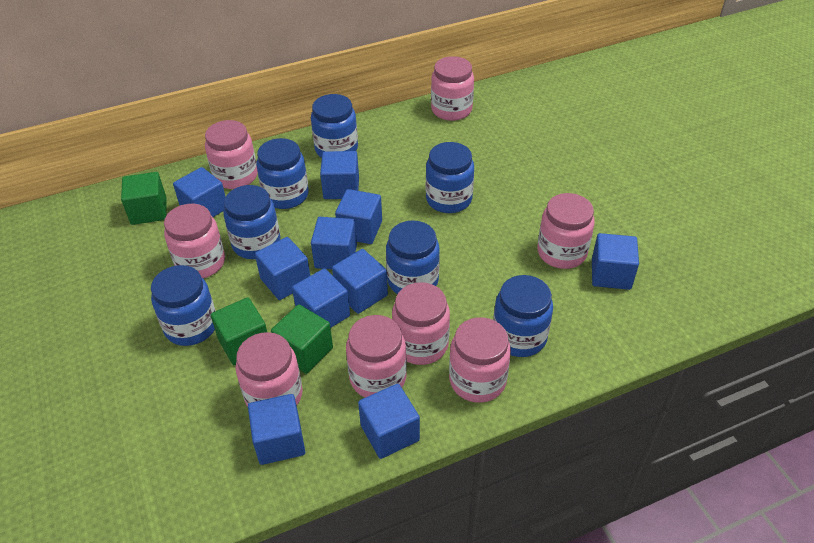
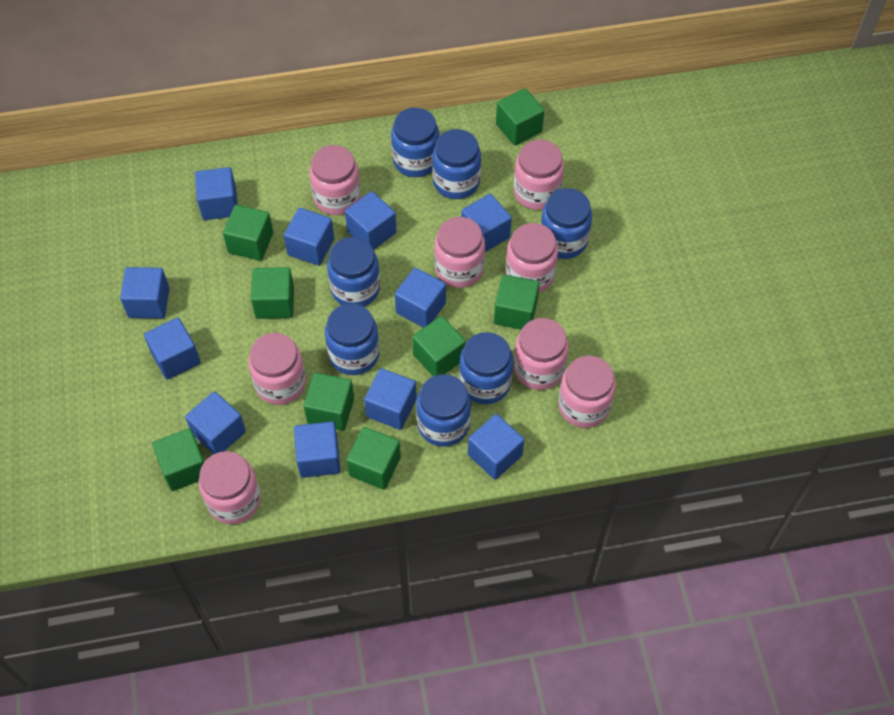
blue cube: [173,167,225,217] [248,394,305,465] [255,237,310,300] [292,268,350,328] [311,217,357,269] [320,151,359,199] [332,249,388,314] [335,189,382,244] [358,384,420,459] [592,233,639,290] = 10 -> [120,267,169,319] [144,317,201,380] [185,391,246,454] [195,167,238,220] [284,208,334,266] [294,421,340,478] [345,191,397,250] [364,368,417,430] [395,268,446,328] [461,194,512,252] [468,414,524,480] = 11
green cube: [121,172,167,225] [211,297,267,365] [271,304,333,374] = 3 -> [152,428,204,491] [223,205,273,261] [251,267,294,319] [304,373,354,431] [346,427,401,490] [412,316,466,376] [494,275,540,330] [496,88,544,146] = 8

